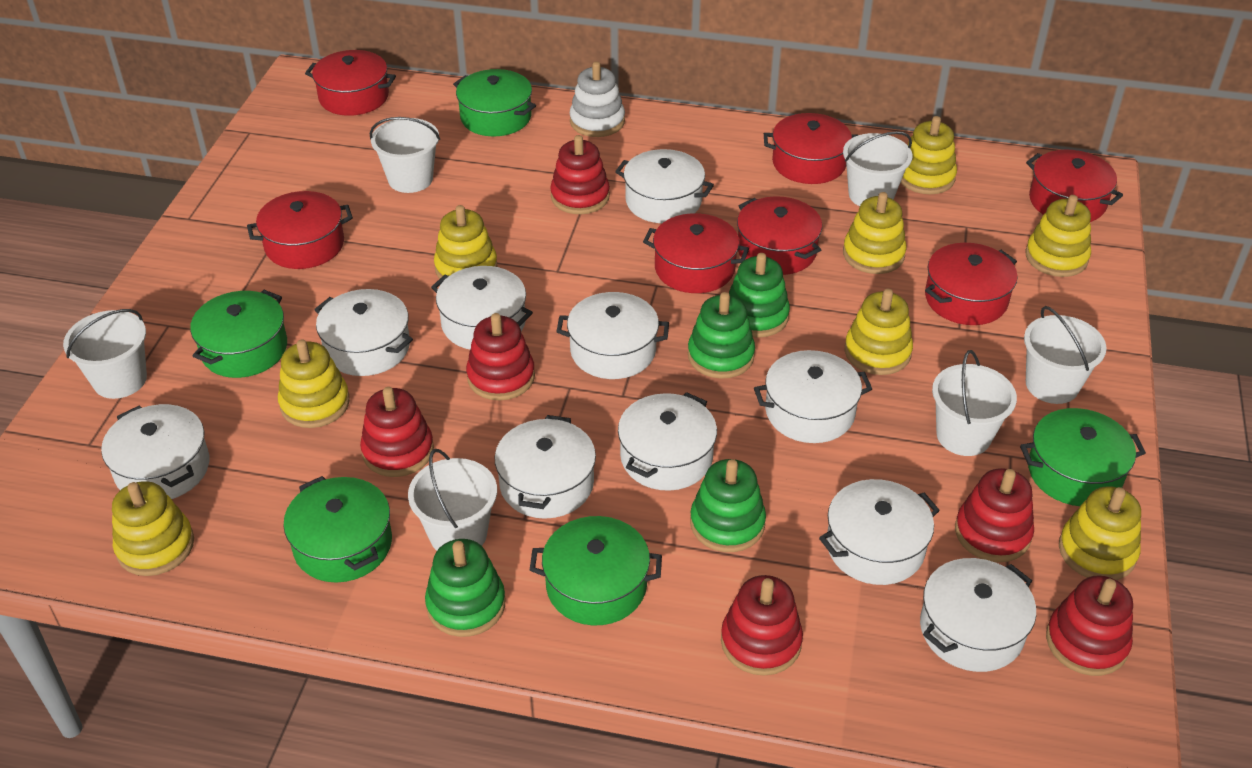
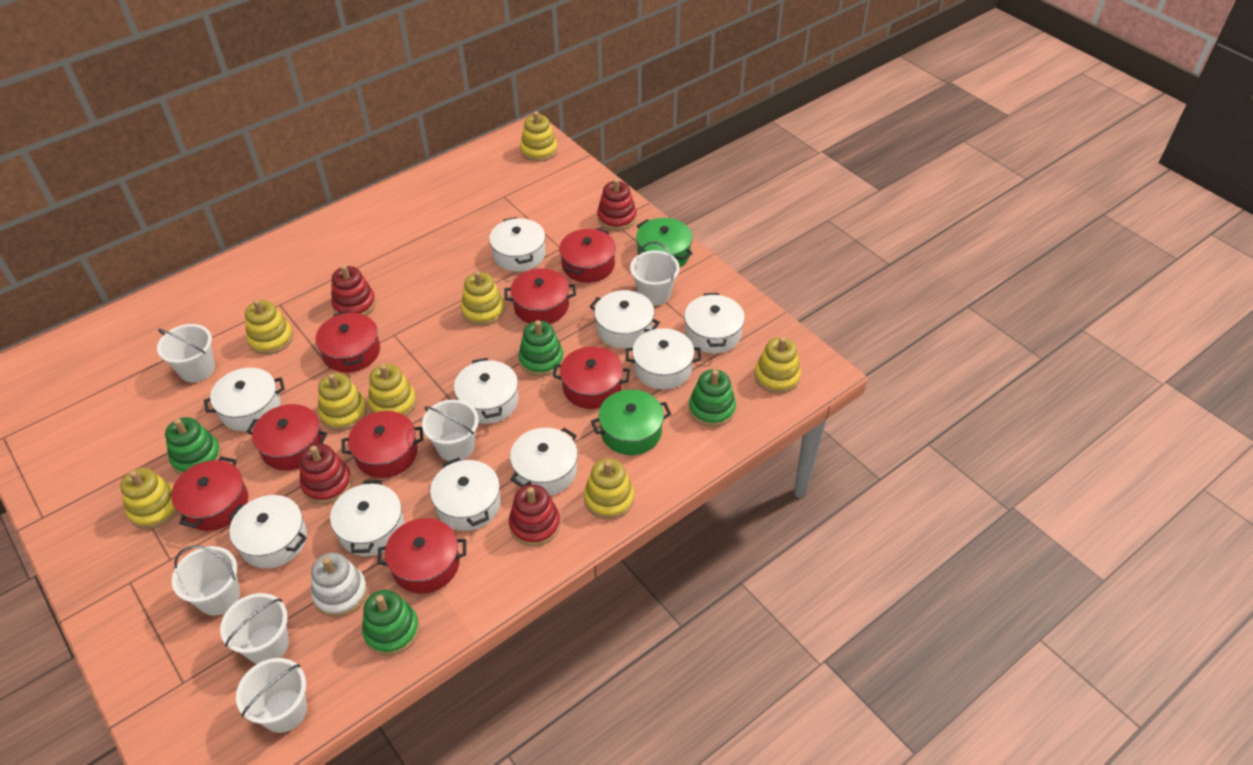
green pot: [190,290,287,378] [283,476,392,582] [453,69,536,137] [530,516,662,625] [1020,408,1146,506] = 5 -> [591,390,671,455] [636,218,693,267] = 2
red pot: [247,191,353,269] [305,50,396,116] [643,213,749,293] [737,196,822,275] [764,113,858,184] [925,243,1017,325] [1026,150,1123,222] = 7 -> [171,456,248,531] [247,404,327,471] [315,311,380,373] [342,411,424,478] [377,518,466,593] [504,268,576,324] [553,347,630,409] [559,228,616,283] = 8
red stacking toy: [360,387,434,477] [466,313,535,401] [550,135,610,214] [721,575,803,676] [955,468,1034,562] [1046,576,1133,676] = 6 -> [300,444,352,504] [331,265,376,315] [509,484,561,546] [597,179,637,231] = 4

